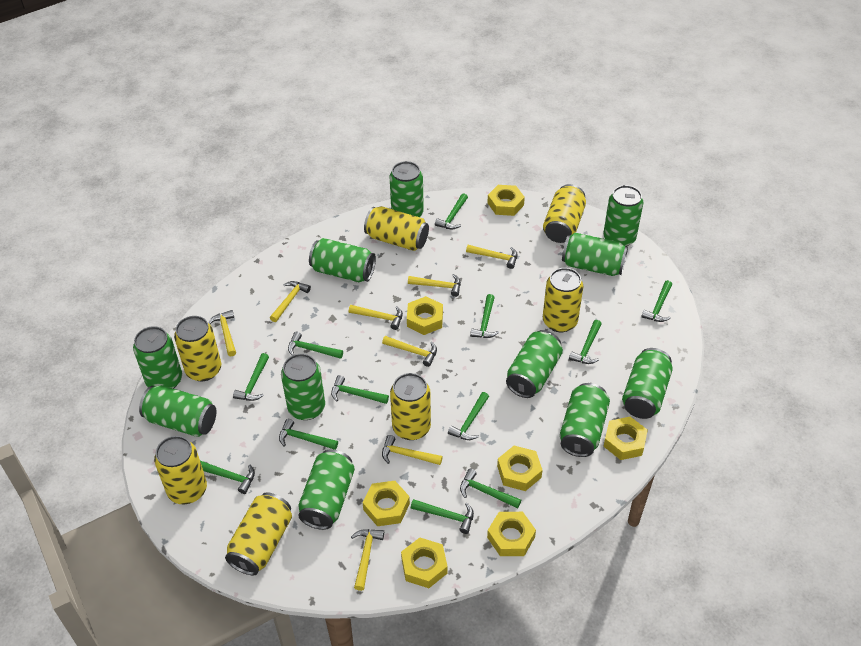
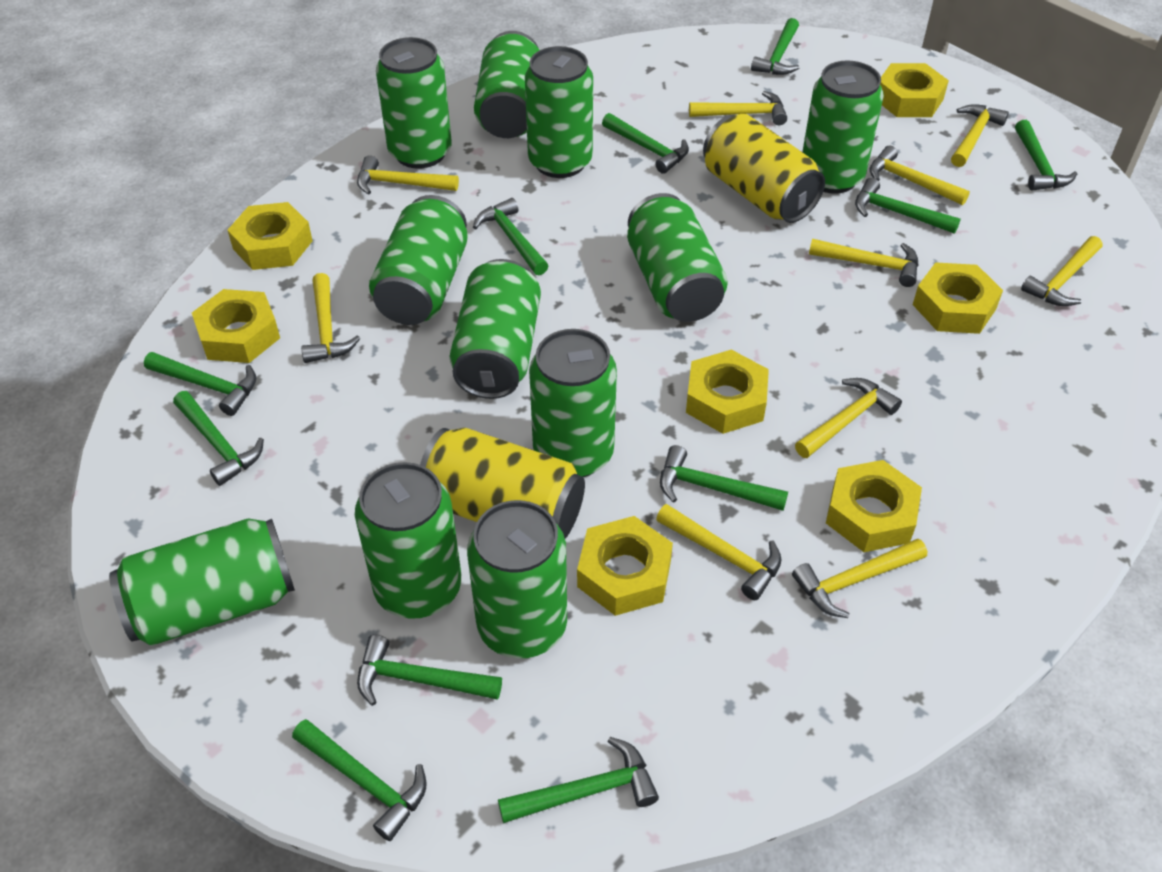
green hammer: [200,461,255,494] [233,353,269,401] [279,419,338,450] [288,332,343,359] [331,375,389,404] [411,499,474,534] [435,193,468,229] [448,392,489,440] [460,468,521,509] [470,294,499,338] [569,320,601,364] [641,280,672,322] = 12 -> [144,352,256,416] [173,391,264,486] [292,719,426,841] [357,634,502,706] [473,198,548,275] [498,737,659,823] [602,113,689,174] [660,445,788,511] [751,18,799,75] [855,178,961,234] [1015,120,1077,191] = 11
yellow can: [154,436,207,504] [174,316,221,382] [225,493,292,575] [364,206,429,251] [390,373,431,440] [543,184,586,243] [543,268,583,332] = 7 -> [420,428,585,539] [703,114,825,223] = 2
yellow hammer: [208,310,236,356] [270,281,311,322] [349,305,403,330] [351,529,384,591] [382,336,437,367] [382,435,443,465] [408,274,461,297] [466,245,518,269] = 8 -> [301,273,360,363] [357,155,459,195] [656,504,782,600] [689,91,787,125] [792,539,927,618] [795,378,902,458] [809,239,919,287] [869,146,970,205] [951,104,1009,167] [1021,236,1103,306] = 10

